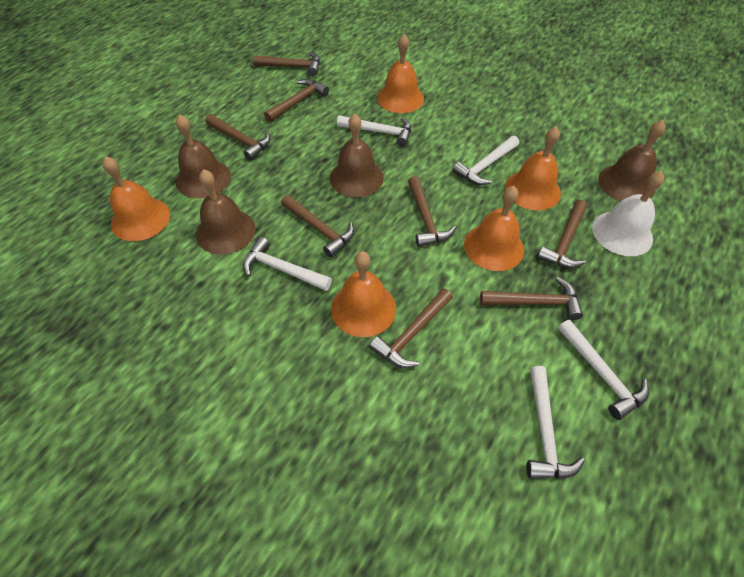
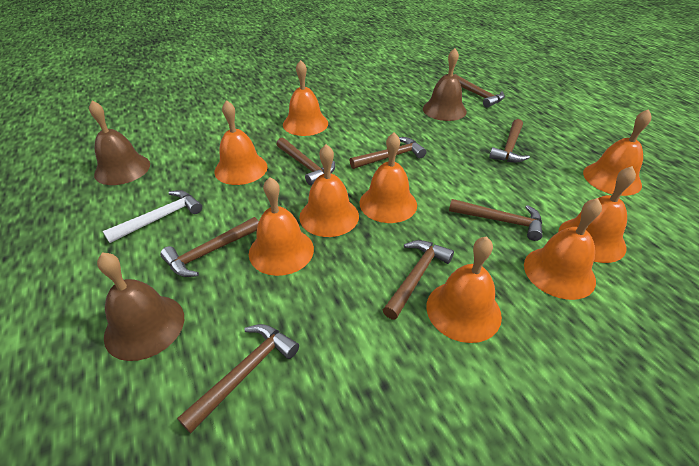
brown bell: [176,114,231,198] [196,169,256,255] [330,113,384,197] [598,120,666,201] = 4 -> [89,101,150,185] [97,253,184,361] [423,48,467,121] = 3
orange bell: [102,156,170,241] [331,251,396,337] [377,34,424,113] [464,186,524,271] [505,127,561,210] = 5 -> [214,100,268,185] [249,177,314,276] [283,60,328,136] [299,144,359,237] [360,132,417,223] [426,236,502,343] [524,198,602,300] [558,166,636,263] [583,109,652,196] = 9
white bell: [592,171,664,256] = 1 -> none = 0
white hammer: [243,237,332,291] [337,115,411,146] [452,136,519,185] [526,366,585,479] [558,320,649,420] = 5 -> [103,190,202,243] = 1

